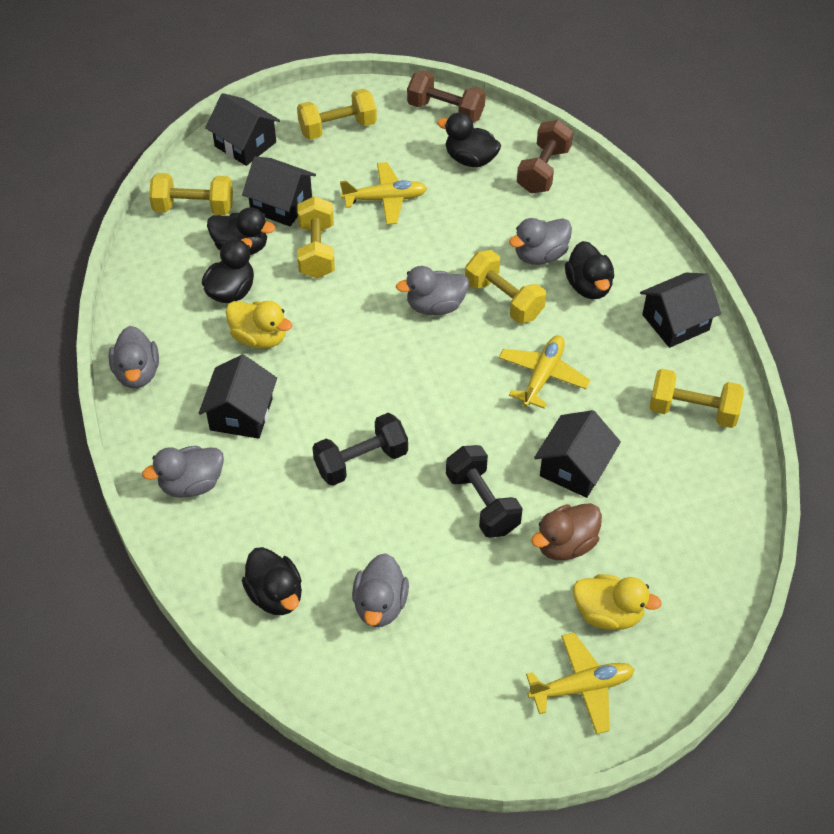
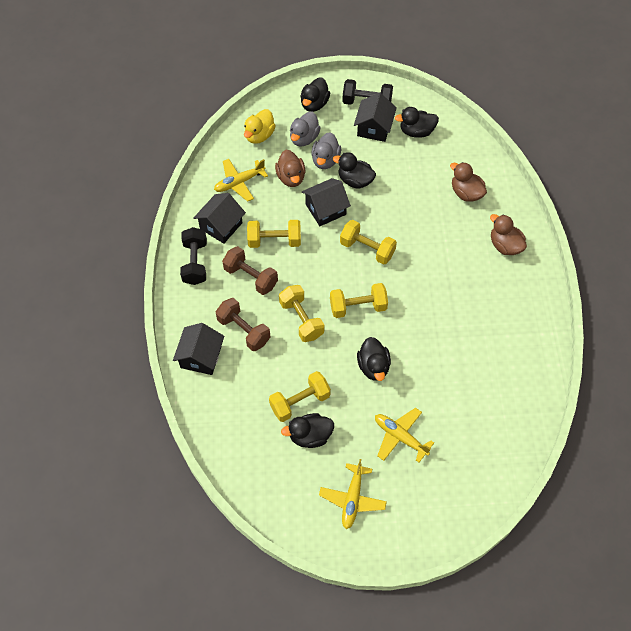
black house: [199,354,277,439] [205,93,280,166] [242,156,316,226] [534,410,621,498] [640,273,721,348] = 5 -> [173,323,224,375] [194,193,246,244] [302,178,351,226] [354,93,397,142] = 4
brown duck: [531,503,602,560] = 1 -> [275,150,305,187] [450,162,487,202] [490,214,527,255] = 3
grey duck: [109,326,159,388] [142,446,224,498] [352,553,409,627] [396,266,469,315] [509,218,572,265] = 5 -> [290,112,321,147] [311,132,341,169] = 2
yellow duck: [226,301,293,349] [573,574,662,630] = 2 -> [244,109,276,144] = 1

